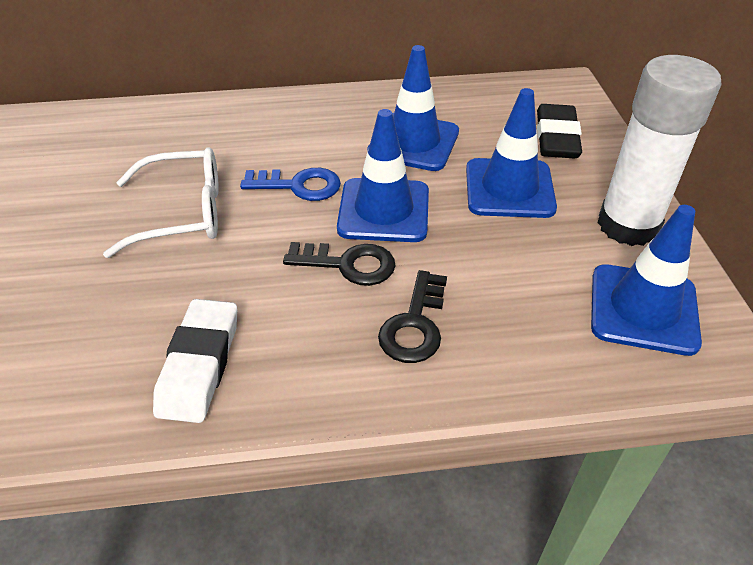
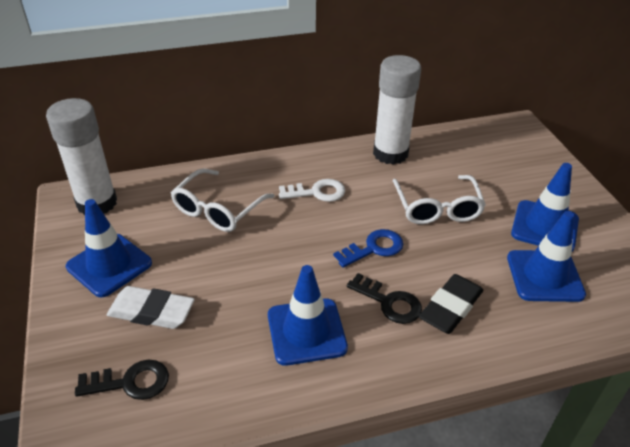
white glasses: [103,147,219,258] = 1 -> [171,168,275,232] [392,175,486,224] = 2
white glue stick: [597,55,721,246] = 1 -> [46,98,117,215] [373,55,421,165] = 2
white key: none = 0 -> [279,179,345,202] = 1

